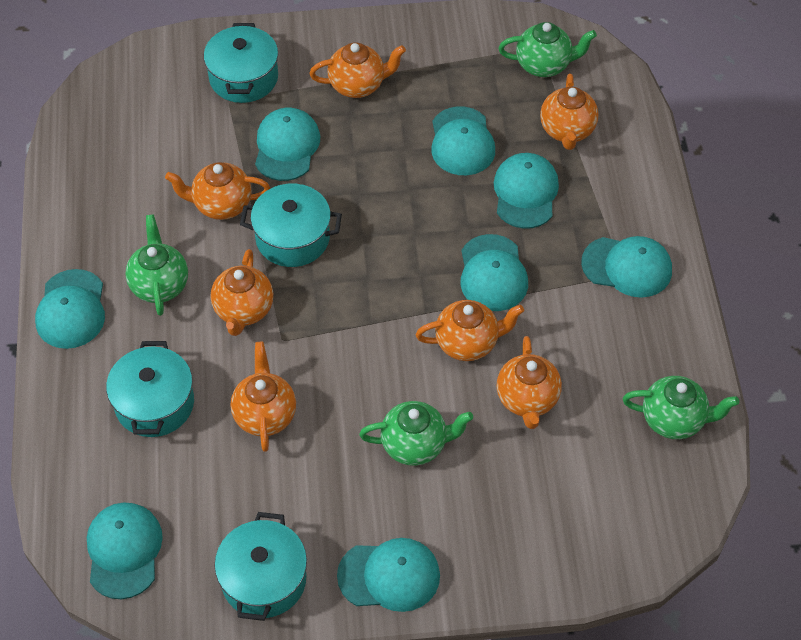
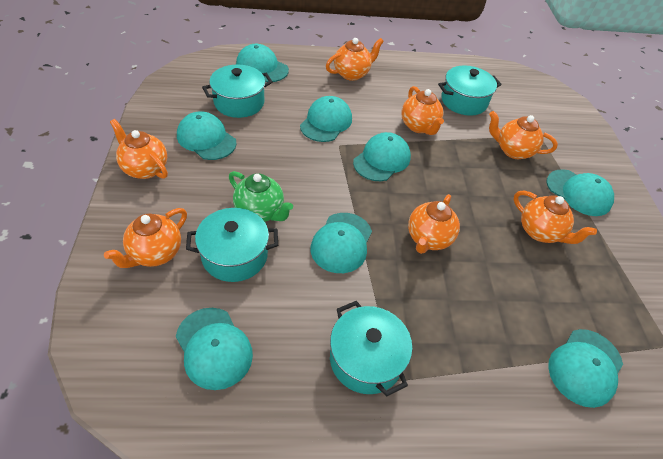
green teapot: [125,214,188,316] [359,401,473,466] [498,22,597,77] [623,376,739,439] = 4 -> [229,171,293,222] = 1

